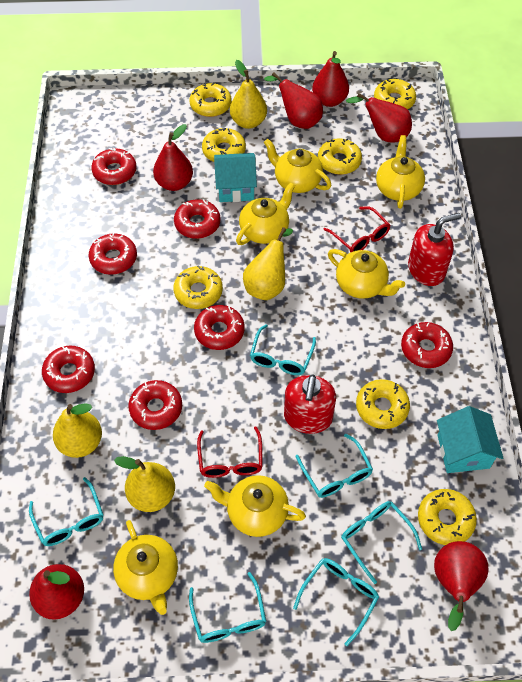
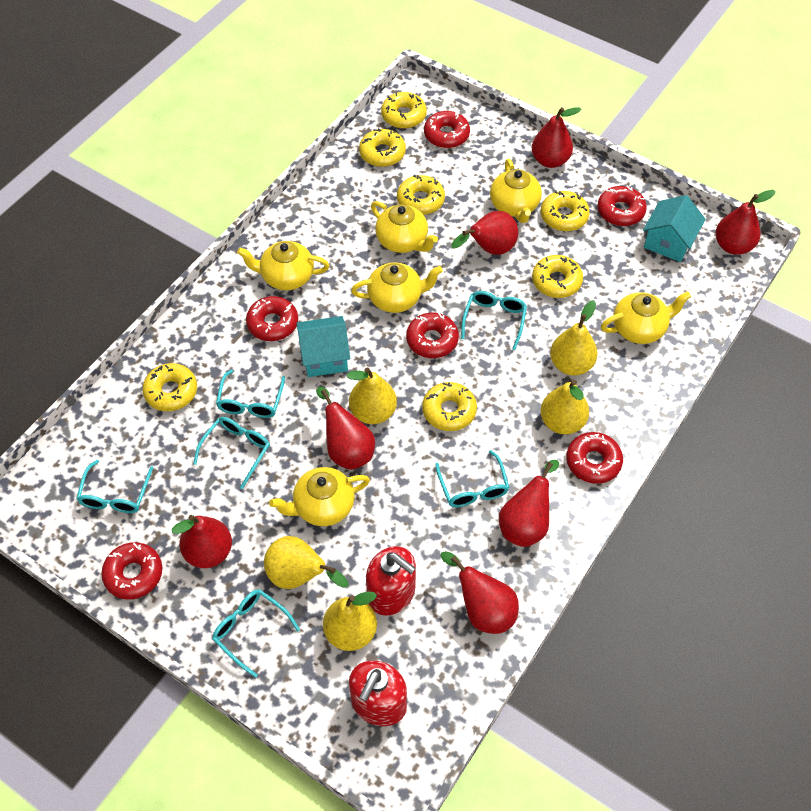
red donut: [42,346,95,393] [89,232,137,275] [91,148,136,185] [128,380,182,430] [174,199,221,239] [194,305,245,350] [401,322,453,368] = 7 -> [101,542,162,600] [246,296,298,341] [406,313,459,358] [424,111,470,148] [566,432,623,484] [597,186,647,226] = 6
red glasses: [197,427,263,478] [323,206,390,253] = 2 -> none = 0
red pear: [29,564,84,620] [153,124,193,191] [264,72,323,129] [312,51,349,107] [346,93,412,143] [434,541,488,631] = 6 -> [172,515,232,568] [316,387,375,470] [441,551,519,634] [451,211,518,255] [499,460,559,547] [532,107,581,168] [716,190,776,255] = 7
yellow pear: [53,403,102,458] [114,456,175,512] [230,60,267,129] [243,227,293,300] = 4 -> [264,536,348,589] [323,592,377,651] [346,367,397,424] [540,380,589,435] [550,300,598,376] = 5

